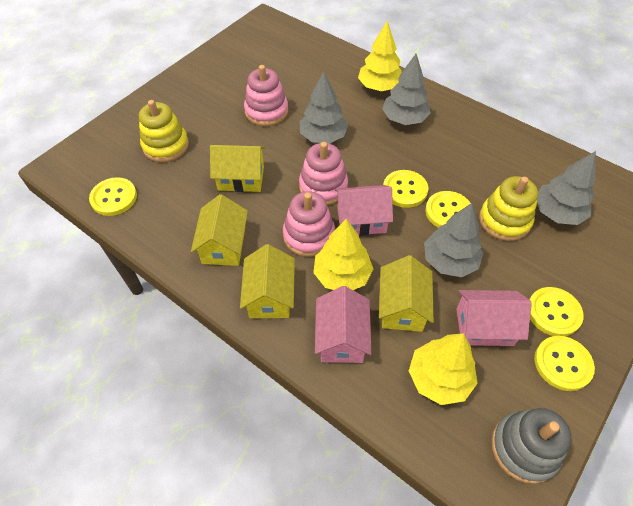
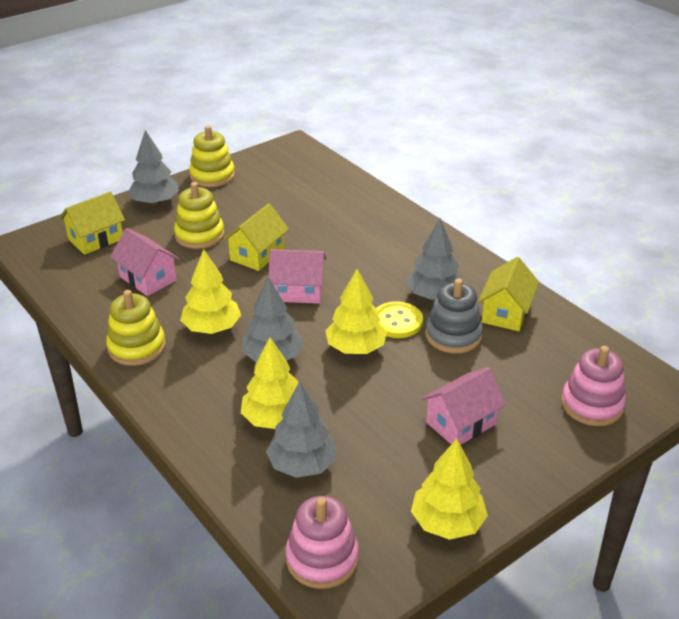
pink stacking toy: [244,65,288,126] [283,191,335,257] [299,142,348,205] = 3 -> [286,496,359,589] [561,346,626,426] = 2
yellow button: [89,177,137,216] [383,170,428,208] [425,191,471,227] [529,287,584,336] [534,336,595,391] = 5 -> [376,301,423,338] = 1
yellow house: [191,194,248,266] [210,145,265,192] [240,244,295,318] [379,255,434,332] = 4 -> [59,192,125,255] [223,203,289,271] [478,257,539,331] = 3
yellow stacking toy: [139,100,189,162] [479,176,538,241] = 2 -> [106,290,166,366] [174,182,224,249] [189,126,235,187] = 3
yellow tree: [313,219,373,290] [358,21,402,91] [409,333,478,405] = 3 -> [180,249,241,334] [241,337,298,429] [325,269,387,354] [411,439,488,540] = 4

